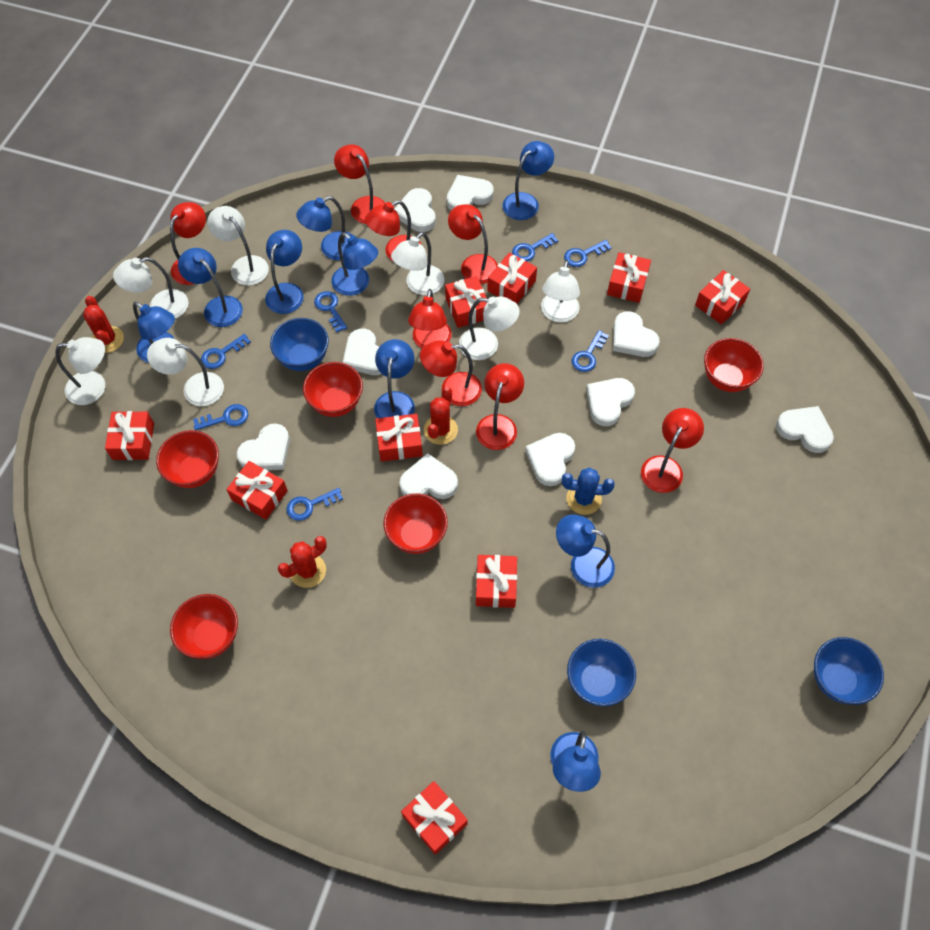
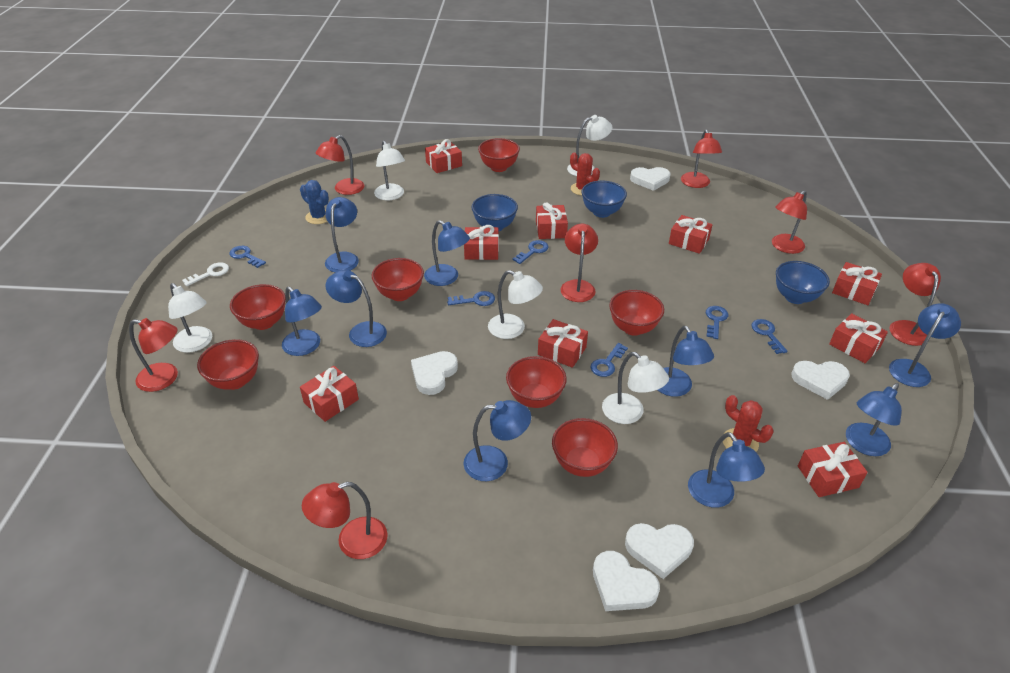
blue key: [193,404,248,431] [201,334,251,369] [286,488,343,521] [314,291,347,332] [512,233,558,262] [564,240,612,267] [572,330,609,372] = 7 -> [229,246,266,268] [447,291,495,306] [513,240,549,264] [590,343,628,377] [706,306,728,339] [751,319,788,354] = 6
red bowl: [156,430,219,488] [170,594,238,659] [303,362,363,417] [383,494,448,554] [704,338,764,392] = 5 -> [197,339,259,390] [230,284,286,330] [372,258,424,301] [478,138,520,172] [506,356,567,408] [552,418,618,477] [609,290,664,336] = 7
red cactus: [83,296,124,353] [278,536,327,588] [424,387,458,445] = 3 -> [570,153,600,196] [723,395,774,452] = 2
red lamp: [170,202,206,285] [334,144,385,224] [365,200,422,261] [408,289,451,348] [420,340,482,406] [448,204,498,284] [476,363,524,450] [641,408,704,493] = 8 -> [129,318,178,392] [302,482,388,559] [316,135,364,195] [560,224,598,302] [681,130,722,188] [772,190,807,254] [890,263,941,346] = 7
white heart: [237,423,290,470] [342,329,382,375] [395,188,436,232] [399,453,458,499] [447,175,494,210] [525,433,575,486] [586,378,635,426] [613,311,660,357] [776,406,834,453] = 9 -> [411,351,458,395] [593,551,660,611] [625,523,694,579] [630,167,670,191] [791,361,850,400] = 5
white key: none = 0 -> [182,262,229,286] = 1
white lamp: [56,337,105,405] [113,257,188,319] [147,338,224,406] [207,206,269,286] [391,232,444,295] [459,297,520,360] [541,260,580,322] = 7 -> [168,283,212,353] [374,141,405,200] [488,270,543,339] [567,115,612,176] [602,352,669,424] = 5

